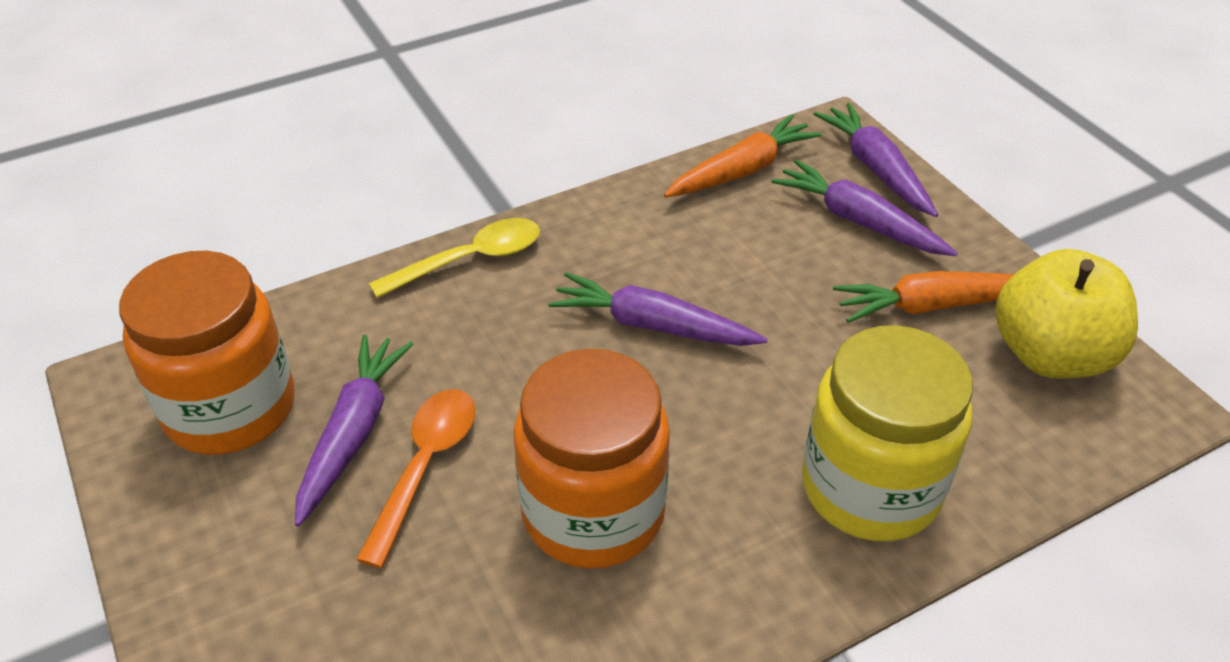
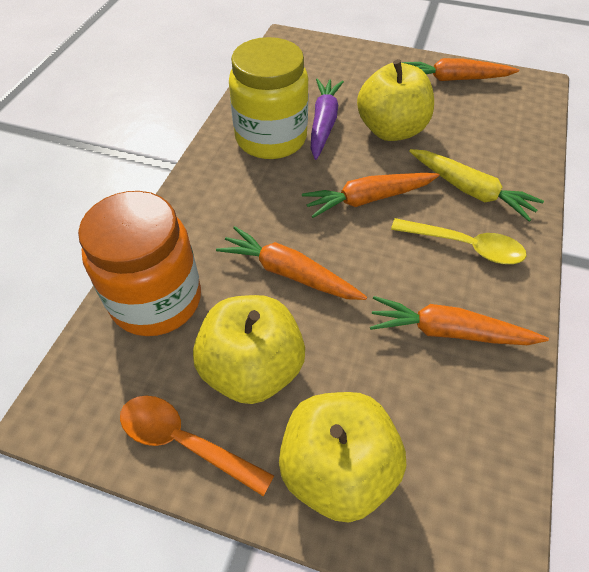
orange carrot: [664,114,822,198] [833,271,1014,323] = 2 -> [216,226,367,300] [302,173,440,218] [370,296,549,345] [402,58,519,81] = 4
orange jar: [119,251,295,455] [514,349,670,569] = 2 -> [78,191,201,336] = 1
purple carrot: [295,334,413,526] [548,272,767,346] [771,159,958,256] [814,103,938,217] = 4 -> [311,78,344,160] = 1
yellow apple: [995,249,1138,379] = 1 -> [193,295,305,404] [279,392,406,523] [357,59,434,141] = 3
yellow carrot: none = 0 -> [409,149,544,221] = 1

